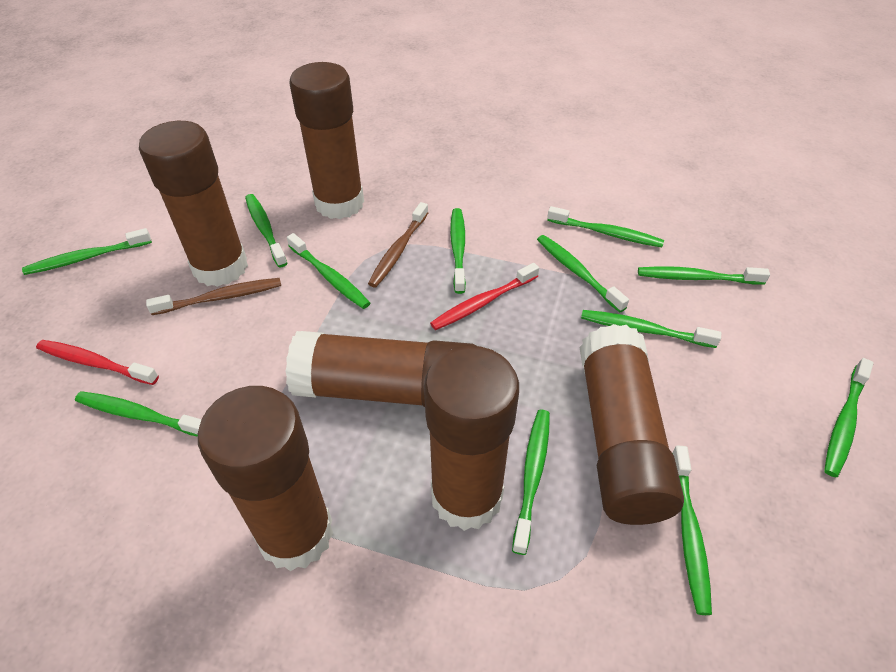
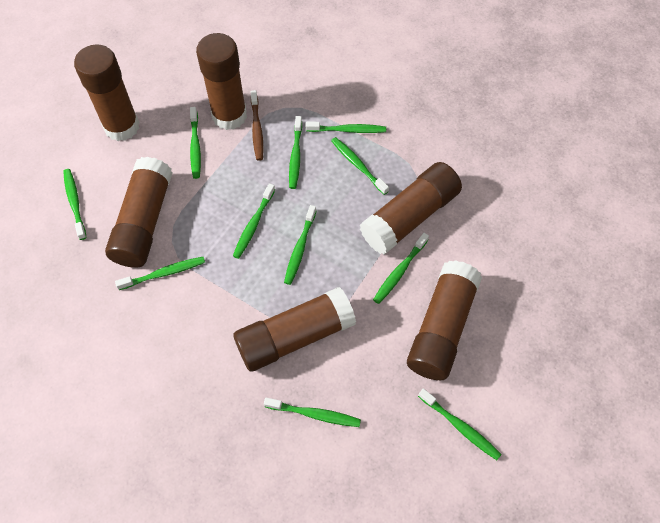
brown toothbrush: [146,278,281,315] [368,202,428,288] = 2 -> [251,90,264,161] = 1
green toothbrush: [22,228,152,275] [75,391,201,437] [245,194,287,267] [287,233,370,309] [450,208,466,294] [512,410,550,555] [537,235,629,312] [547,206,664,247] [581,310,721,348] [638,266,770,285] [672,445,712,615] [824,358,874,477] = 12 -> [63,169,87,240] [115,257,205,290] [190,107,201,179] [233,183,275,259] [264,398,361,427] [284,205,316,285] [289,116,302,189] [306,122,386,133] [331,137,389,195] [373,233,429,304] [418,388,502,460] = 11
red toothbrush: [36,340,159,385] [430,263,539,330] = 2 -> none = 0

